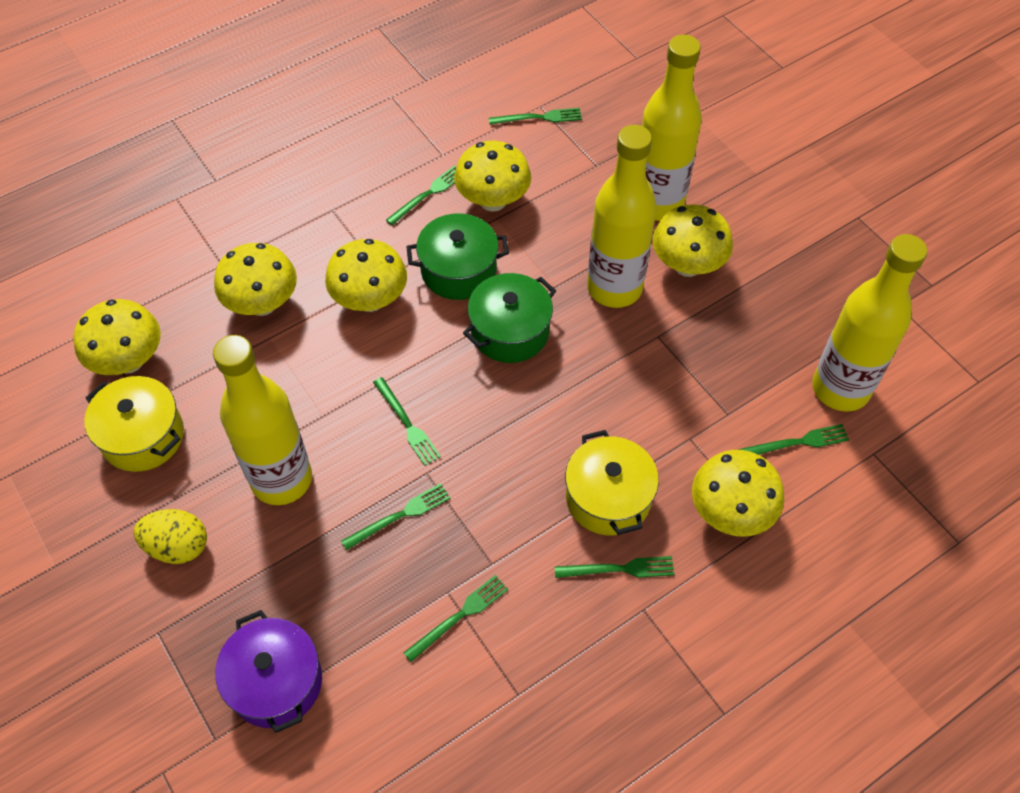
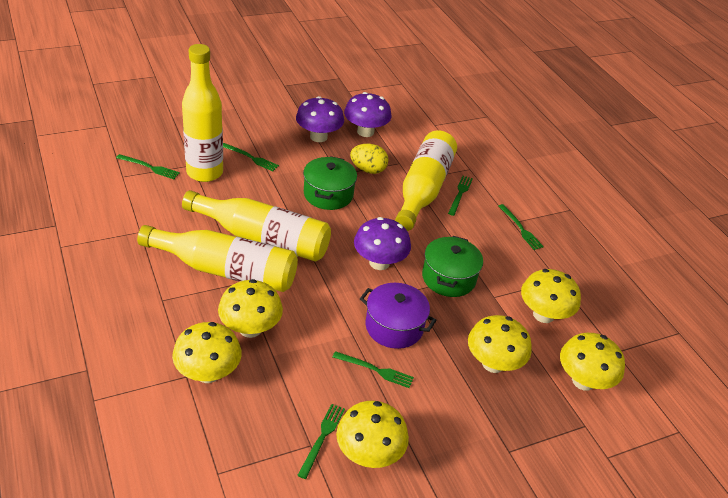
green fork: [341,483,450,550] [373,377,441,466] [386,166,456,225] [404,575,508,662] [489,108,582,125] [555,556,675,578] [739,424,849,455] = 7 -> [116,154,180,179] [223,143,279,171] [297,404,345,479] [332,351,414,388] [448,176,473,216] [499,204,544,250] = 6
purple mushroom: none = 0 -> [296,96,344,142] [344,92,391,137] [354,217,411,270] = 3
yellow pot: [84,376,184,472] [565,430,659,535] = 2 -> none = 0

